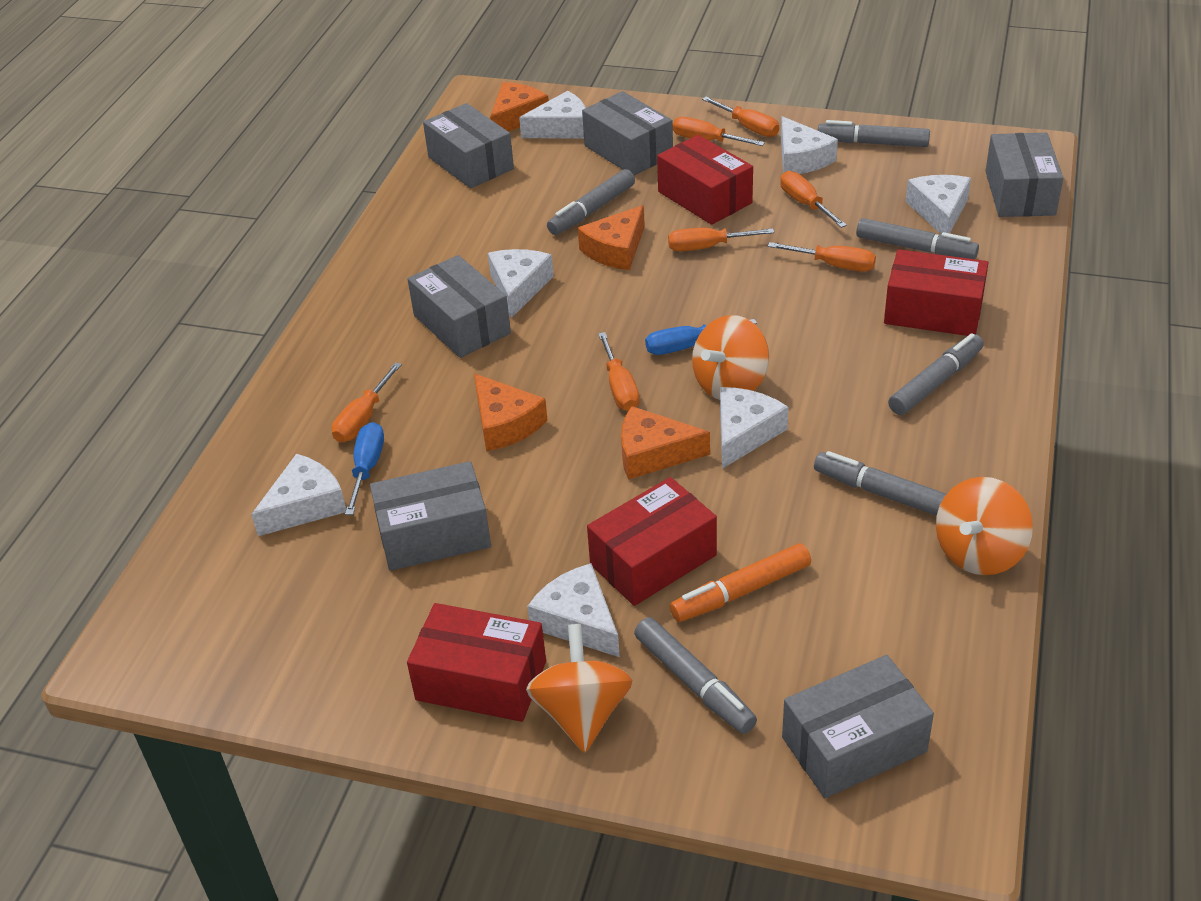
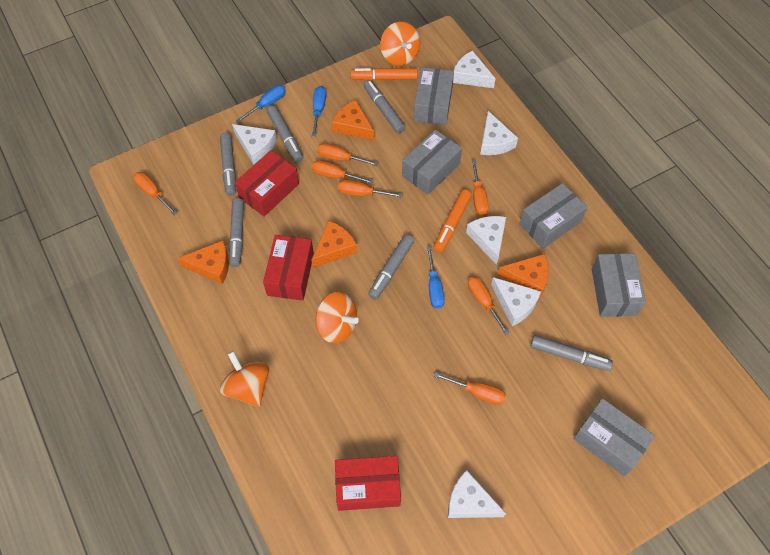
blue screwdriver: [345,422,384,515] [645,319,757,355] = 2 -> [236,85,286,123] [312,86,326,137] [427,246,445,309] = 3
grey box: [370,461,491,571] [407,255,511,358] [423,103,514,189] [582,91,673,175] [782,655,934,798] [985,133,1063,217] = 6 -> [402,129,462,195] [414,67,454,125] [519,183,587,249] [573,398,655,476] [592,253,646,317] = 5
orange marker: [670,543,811,622] = 1 -> [350,68,418,81] [434,189,472,253] = 2
red box: [407,603,546,722] [587,477,717,606] [657,135,753,225] [884,249,989,336] = 4 -> [235,150,299,217] [263,235,314,301] [335,456,401,511] = 3
white cheese: [251,454,346,536] [488,249,554,318] [519,91,586,138] [527,563,620,657] [720,387,788,469] [781,116,838,174] [906,175,971,234] = 7 -> [232,124,277,165] [448,470,506,518] [453,50,496,88] [466,216,506,265] [480,111,518,155] [491,277,541,326] = 6

